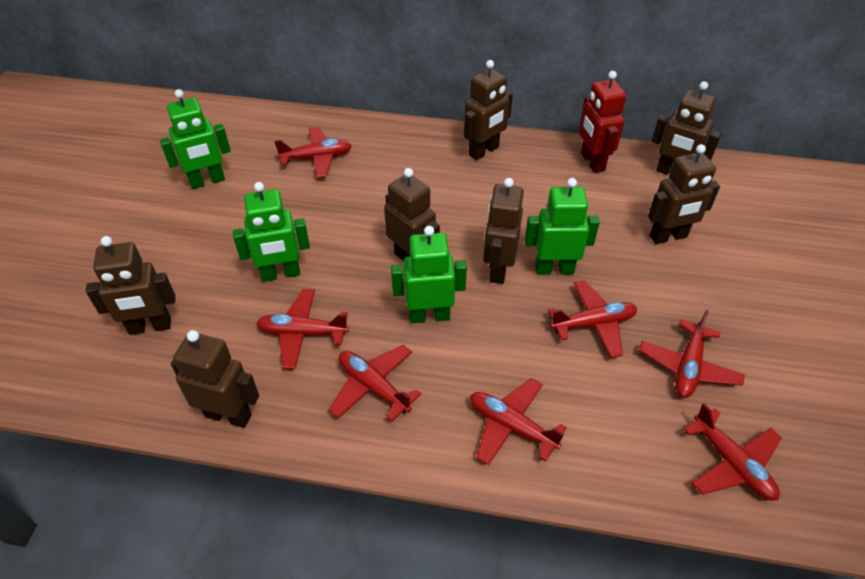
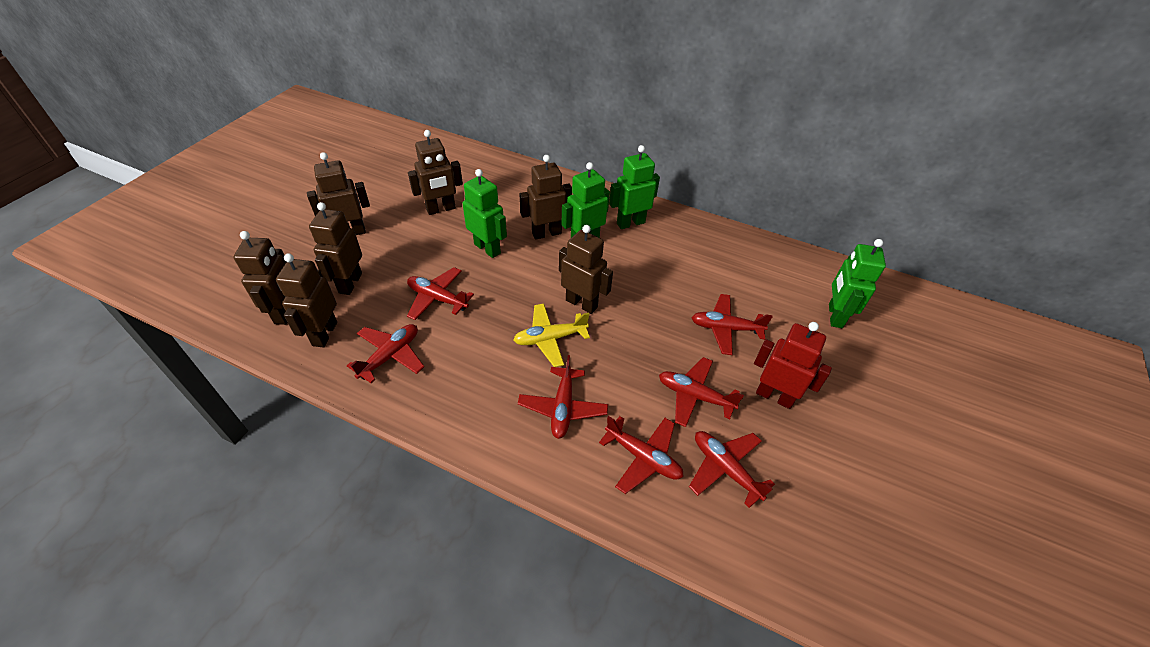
yellow plane: none = 0 -> [513,303,590,367] = 1

